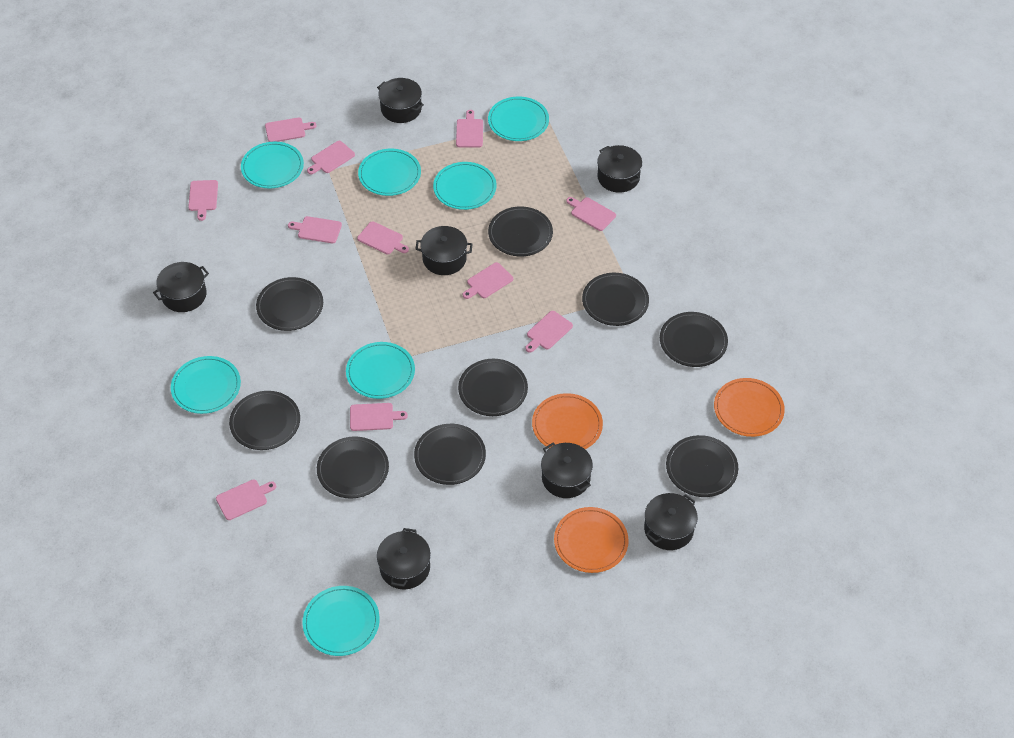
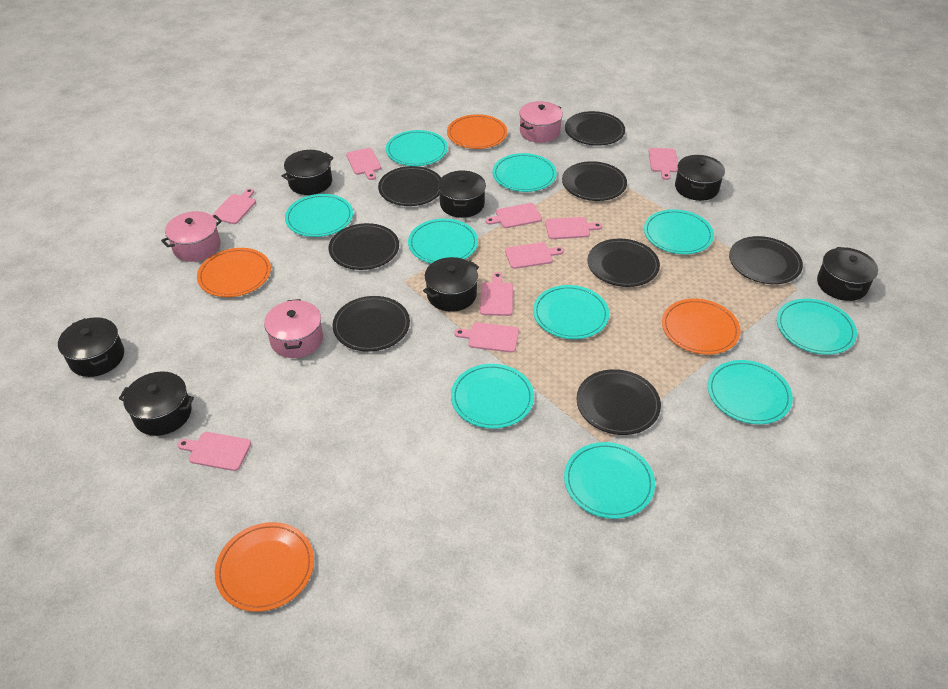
black plate: [229,391,300,450] [256,277,323,331] [317,436,389,499] [414,424,486,485] [458,359,528,416] [488,206,553,256] [582,273,649,326] [660,312,728,367] [666,435,738,497] = 9 -> [329,223,399,270] [333,296,410,352] [378,166,441,206] [562,161,627,201] [565,111,625,146] [576,369,661,435] [587,238,660,287] [729,236,803,284] = 8
orange plate: [532,393,603,449] [554,507,629,573] [714,378,785,437] = 3 -> [197,248,271,297] [215,522,314,612] [447,114,508,149] [662,298,741,355] = 4
pink cutting board: [188,180,218,221] [216,479,276,520] [265,117,316,142] [288,216,342,244] [307,141,355,174] [350,403,408,431] [357,221,409,255] [456,110,483,147] [463,262,513,299] [525,311,573,353] [566,197,616,231] = 11 -> [177,432,251,471] [212,188,256,224] [346,148,381,180] [455,322,519,353] [480,272,513,316] [485,203,542,228] [505,242,564,269] [545,217,602,239] [648,148,678,180] = 9
pink pot: none = 0 -> [161,211,222,262] [264,299,323,358] [519,101,563,143] = 3
turquoise plate: [171,356,241,414] [241,142,304,188] [302,586,380,656] [346,342,415,399] [358,149,421,196] [433,162,497,210] [488,96,549,141] = 7 -> [285,194,353,237] [386,130,448,166] [408,219,478,264] [451,364,534,429] [493,153,557,192] [533,285,609,339] [564,442,655,519] [644,209,714,254] [708,360,793,424] [777,299,857,355] = 10

